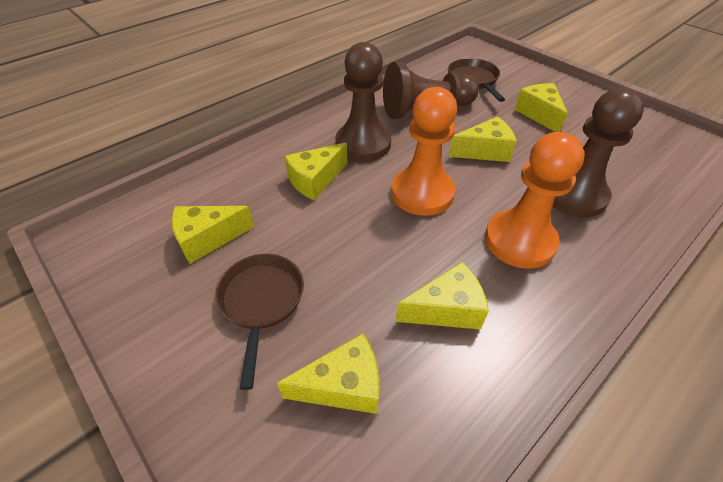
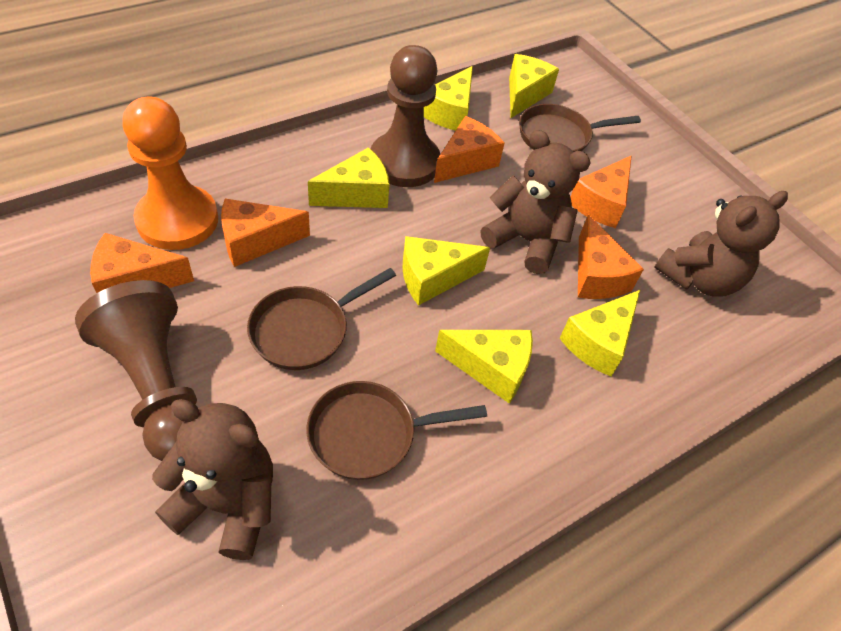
brown pan: [215,254,304,390] [448,58,505,102] = 2 -> [247,268,396,370] [306,381,487,480] [519,104,641,152] = 3
brown pawn: [335,42,391,162] [383,62,479,119] [553,88,644,217] = 3 -> [75,280,197,461] [371,45,440,187] = 2
brown teddy bear: none = 0 -> [152,399,273,560] [480,130,591,274] [654,191,788,297] = 3
orange cheese: none = 0 -> [90,233,194,293] [221,198,310,267] [434,116,505,183] [571,155,632,228] [578,215,644,299] = 5
orange pawn: [391,87,457,216] [485,132,585,269] = 2 -> [123,97,218,250] = 1

